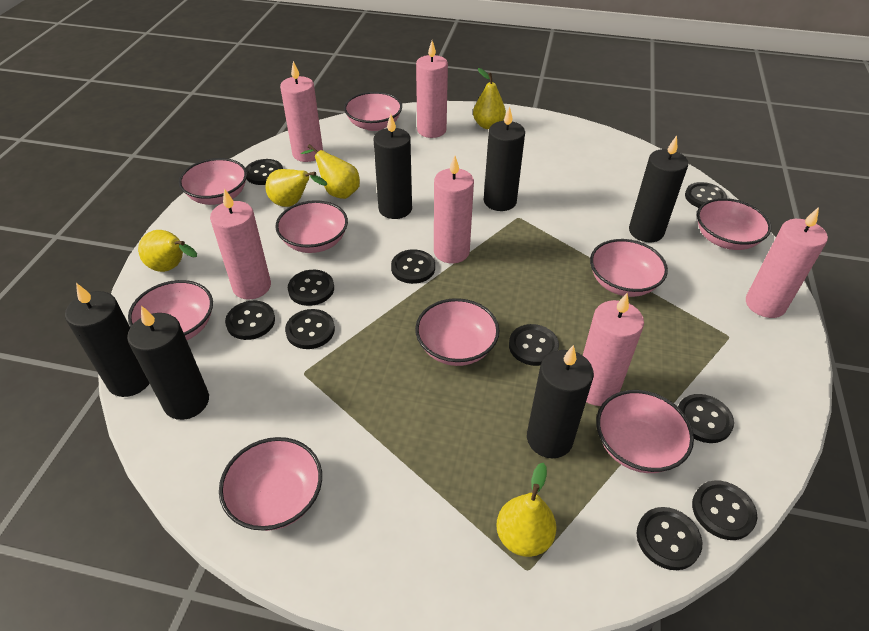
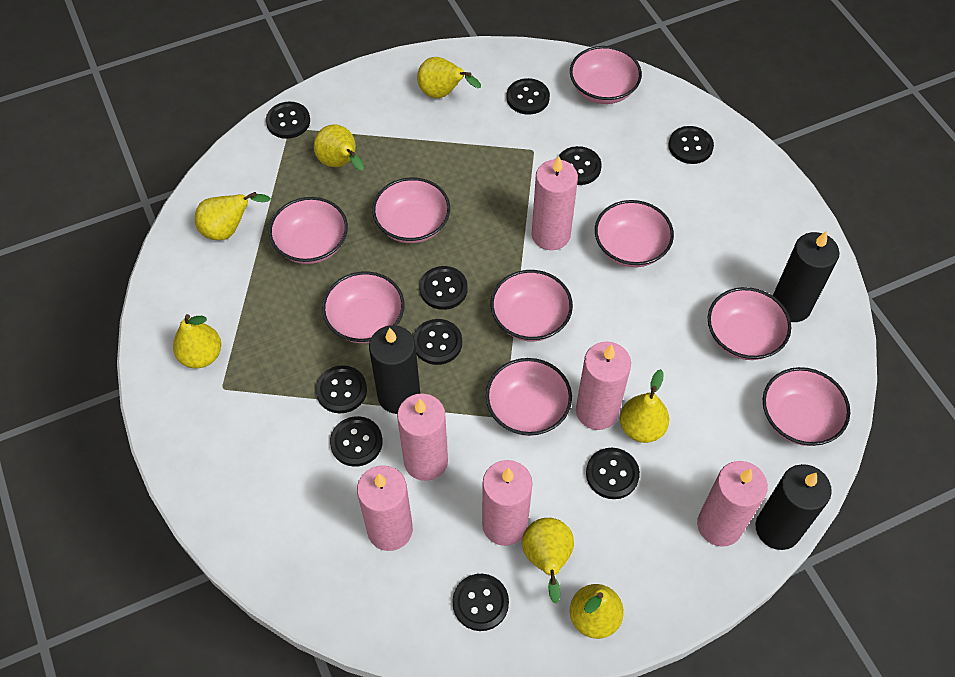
black candle: [65,283,150,397] [127,306,209,420] [374,114,412,219] [484,106,525,211] [527,345,594,458] [629,136,688,242] = 6 -> [369,325,420,414] [755,464,832,550] [773,231,840,322] = 3
yellow pear: [138,230,197,272] [266,169,327,207] [301,144,360,199] [473,68,506,129] [496,463,556,557] = 5 -> [173,314,221,368] [195,192,271,240] [314,124,364,171] [417,57,481,98] [522,518,574,604] [570,584,624,639] [620,369,669,443] = 7

